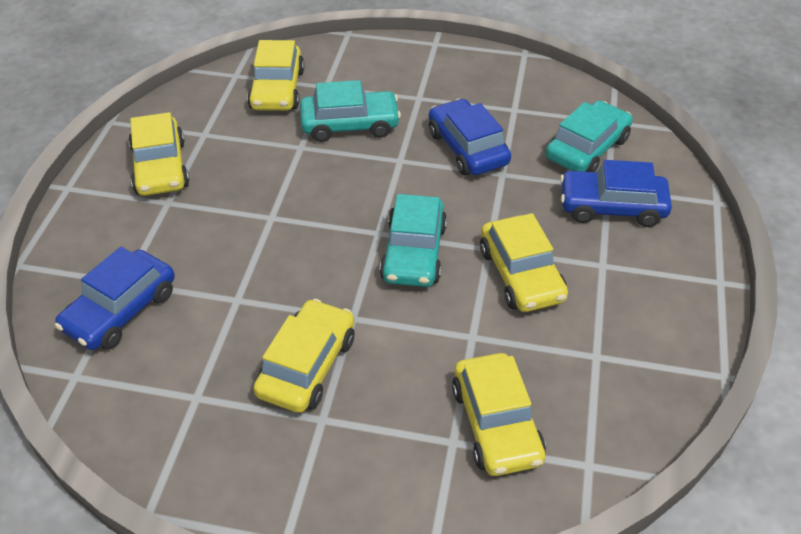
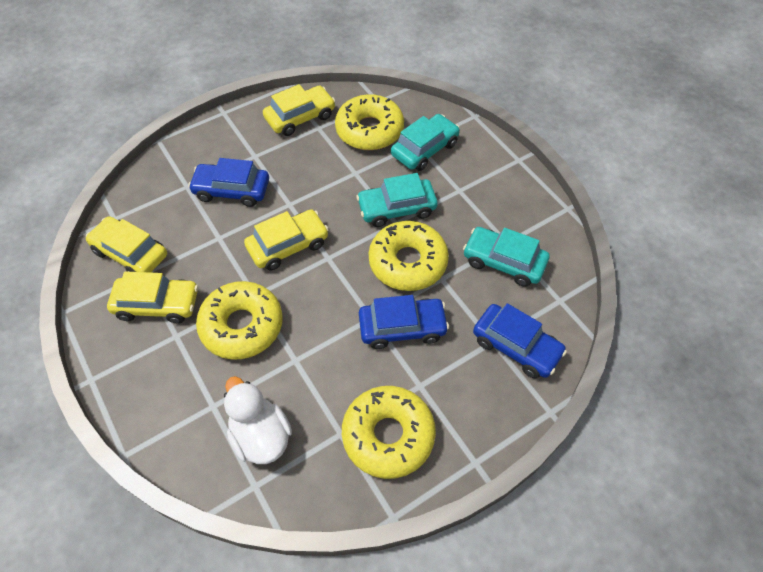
white duck: none = 0 -> [224,376,292,464] = 1
yellow car: [129,112,189,196] [247,40,304,111] [253,299,355,413] [452,353,546,476] [480,213,568,312] = 5 -> [86,216,167,273] [107,271,198,324] [244,209,329,271] [263,84,335,136] = 4
yellow donut: none = 0 -> [196,281,283,360] [335,94,404,150] [342,386,436,479] [369,221,449,291] = 4

